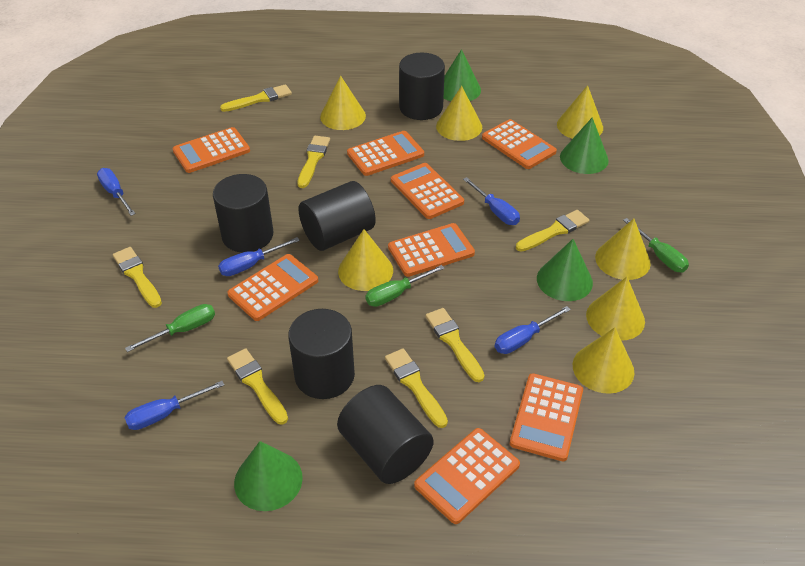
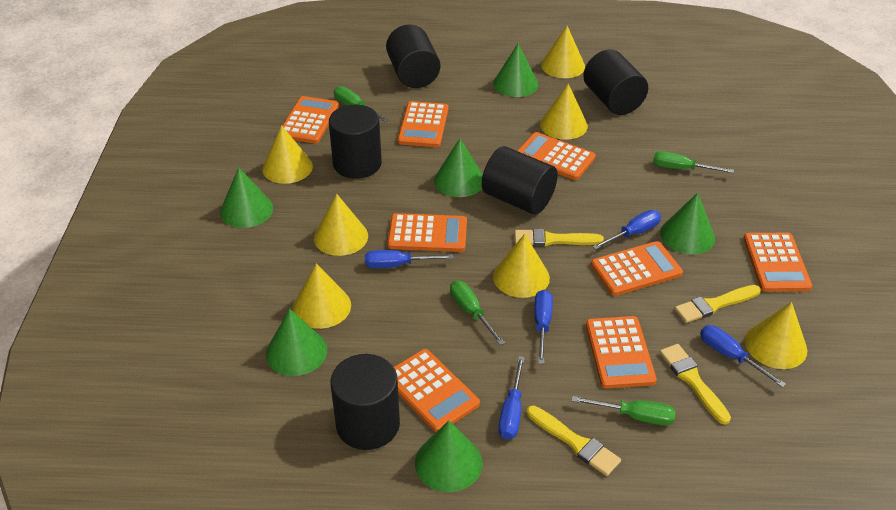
green cone: [234,441,303,511] [444,49,481,101] [537,239,593,301] [560,117,609,174] = 4 -> [220,167,273,228] [266,309,327,376] [415,420,483,492] [434,139,483,197] [493,44,538,97] [660,193,715,255] = 6
green screwdriver: [125,304,215,352] [365,265,445,307] [623,218,689,272] = 3 -> [334,86,388,122] [450,280,505,345] [572,396,675,425] [653,151,734,173] = 4
yellow brush: [113,247,162,308] [220,84,292,112] [227,348,288,424] [297,136,330,188] [385,349,448,428] [425,308,485,382] [516,210,589,252] = 7 -> [515,229,604,247] [527,405,621,476] [660,344,731,425] [674,285,761,323] = 4

